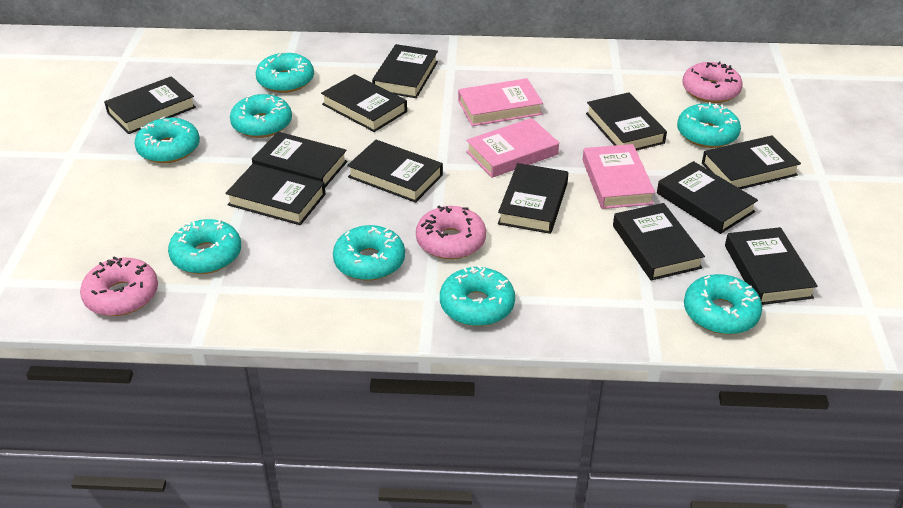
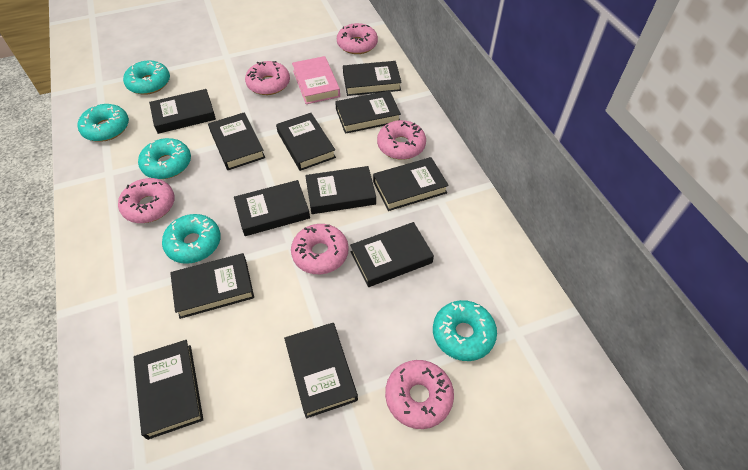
pink book: [458,78,543,126] [466,118,559,178] [582,144,655,209] = 3 -> [292,56,340,104] = 1
pink donut: [80,256,158,316] [416,206,486,259] [682,62,743,103] = 3 -> [118,178,175,223] [245,61,290,95] [291,224,349,274] [337,23,378,54] [377,120,426,160] [385,360,454,429] = 6
turquoise donut: [134,117,200,163] [168,219,241,274] [230,94,292,138] [256,52,314,93] [333,225,405,281] [440,265,515,326] [677,102,741,148] [684,274,762,335] = 8 -> [77,104,129,142] [123,60,170,95] [138,138,191,179] [162,214,221,264] [433,300,497,361] = 5

